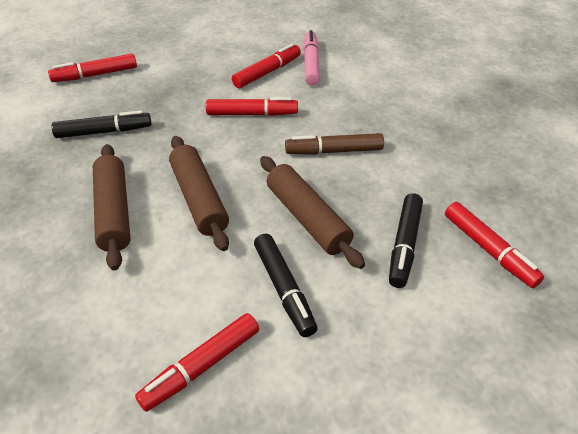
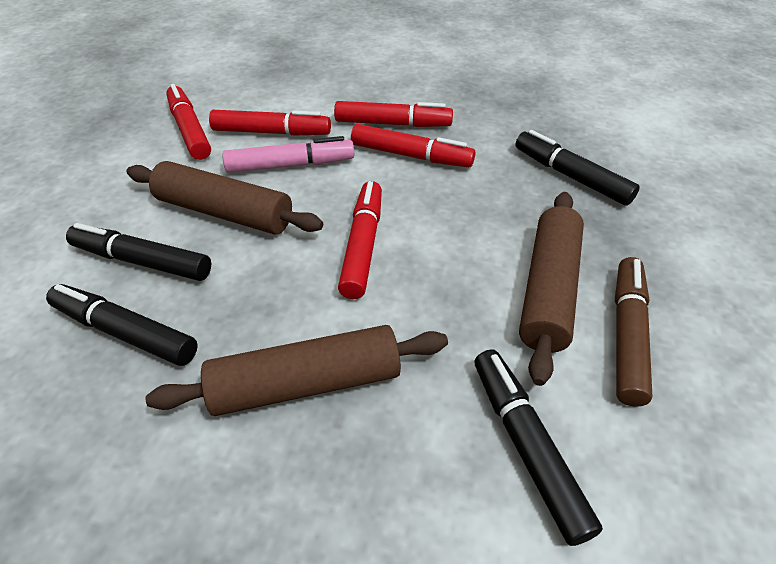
black marker: [51,110,151,138] [254,233,318,337] [389,193,423,288] = 3 -> [46,284,198,366] [66,223,211,281] [474,349,603,546] [515,130,640,206] = 4

